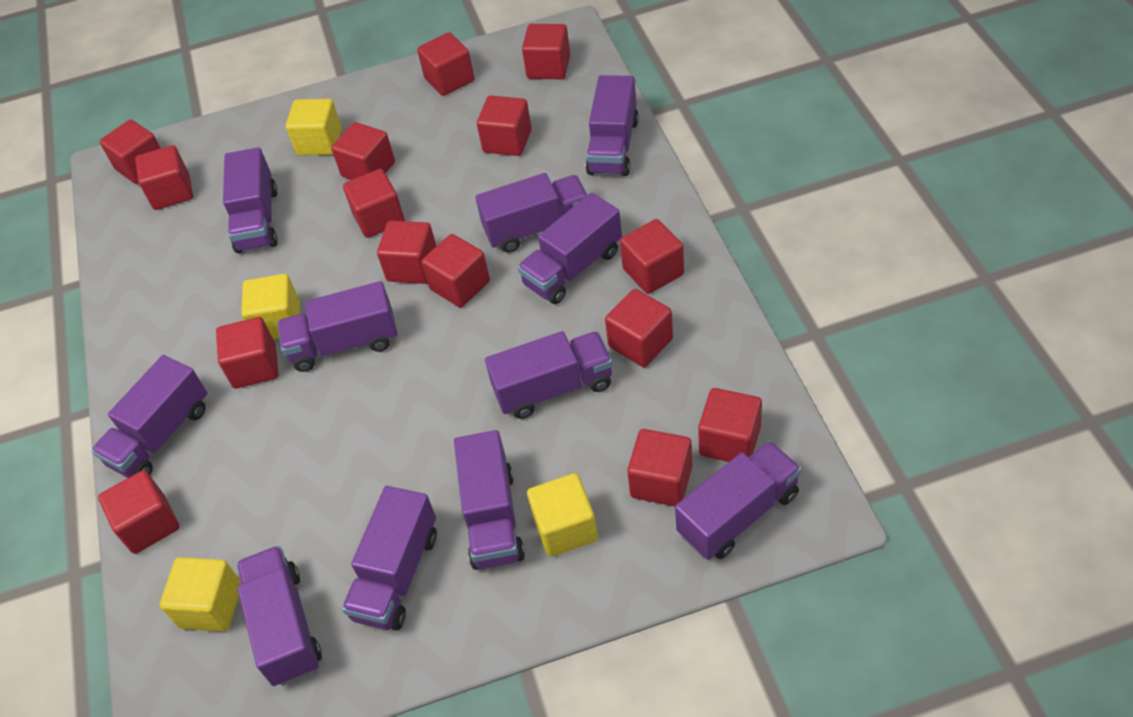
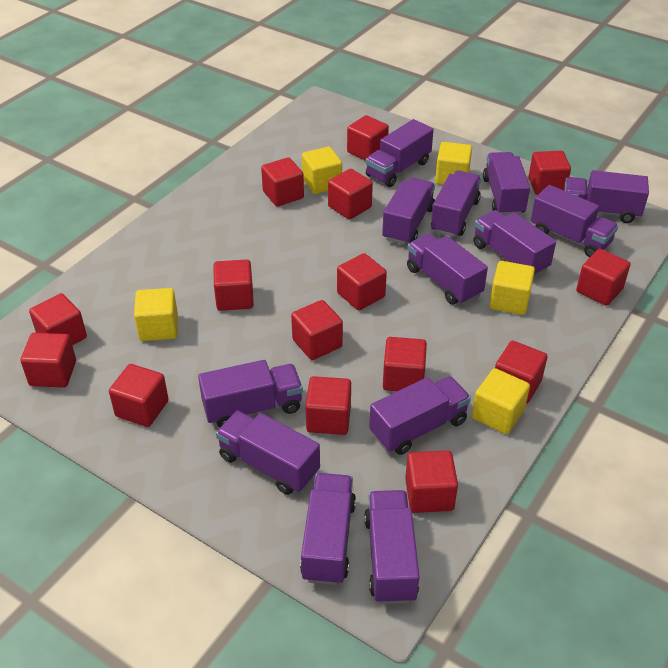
purple truck: [91,355,207,478] [223,147,278,253] [237,546,322,686] [277,281,397,372] [342,486,437,631] [454,430,525,570] [475,173,587,253] [485,331,613,419] [517,193,622,304] [586,75,639,176] [675,441,802,560] = 11 -> [198,360,303,428] [216,411,320,495] [300,473,356,585] [364,490,420,604] [366,119,434,187] [369,376,471,455] [382,177,435,245] [407,233,488,305] [431,170,481,237] [474,210,556,278] [483,152,530,216] [531,185,618,257] [564,170,649,223] = 13
yellow cube: [160,557,242,632] [241,274,300,339] [286,99,342,156] [527,473,598,557] = 4 -> [134,288,178,341] [302,147,342,194] [435,142,472,185] [472,368,530,434] [489,261,535,315] = 5

